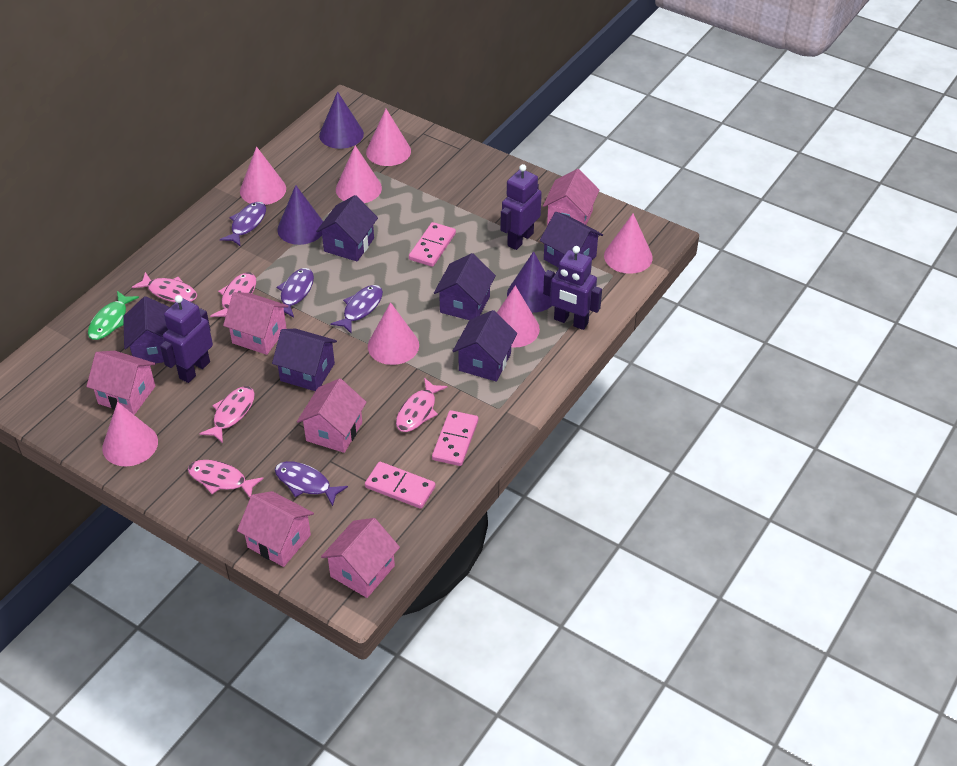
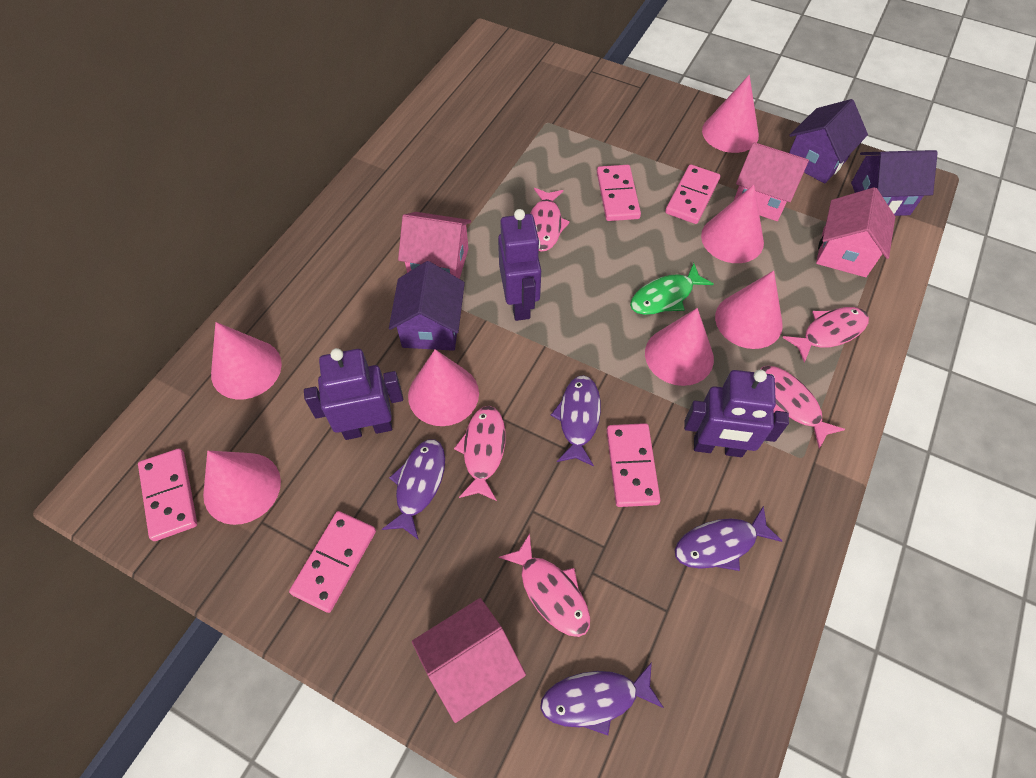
pink domino: [365,462,436,509] [409,222,456,267] [432,410,478,466] = 3 -> [138,448,197,541] [289,511,376,613] [597,165,641,221] [607,423,660,507] [665,164,720,224] = 5
pink house: [86,351,156,415] [223,292,288,355] [237,491,314,567] [297,378,367,453] [321,518,400,598] [543,169,600,226] = 6 -> [398,212,471,279] [412,598,526,723] [734,142,809,221] [816,187,895,277] = 4
purple cone: [277,185,323,245] [319,91,364,149] [507,251,552,313] = 3 -> none = 0
purple house: [123,296,170,363] [272,328,337,391] [316,195,378,261] [434,253,496,320] [453,310,517,382] [540,212,603,268] = 6 -> [389,261,465,351] [789,99,868,184] [851,150,938,216] = 3

